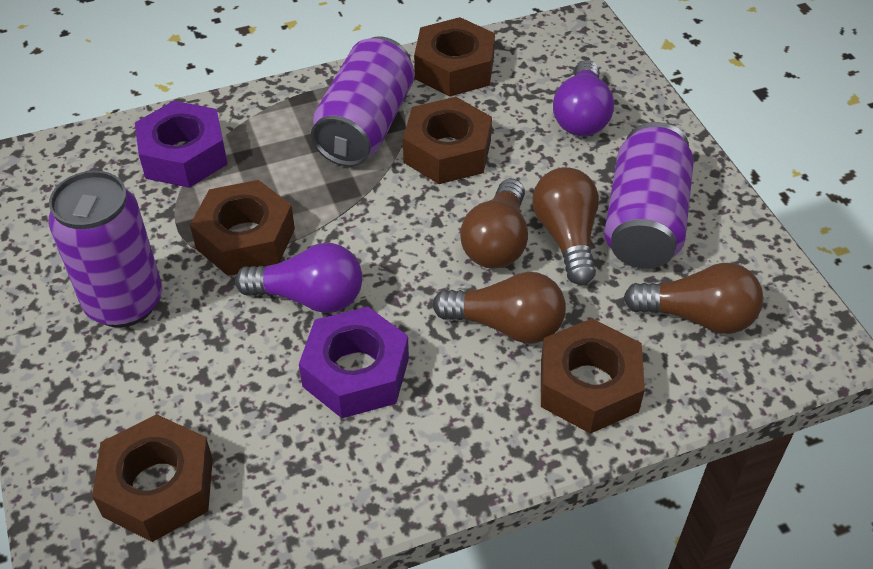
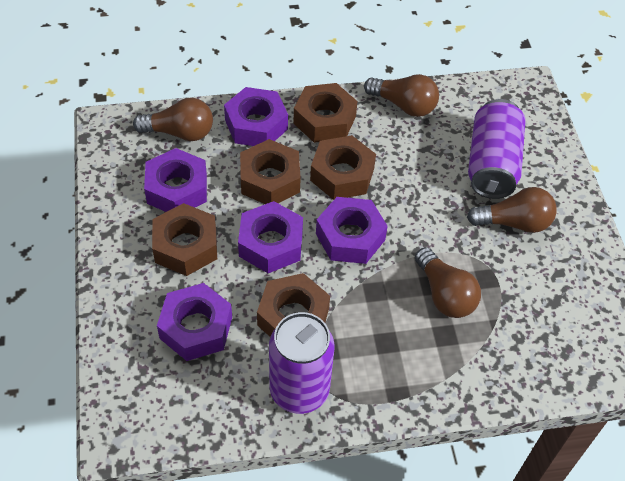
purple can: [48,171,162,328] [311,37,414,167] [604,122,694,269] = 3 -> [269,312,334,414] [468,99,526,199] = 2
purple light bulb: [235,243,362,313] [553,60,614,136] = 2 -> none = 0
purple nut: [135,101,227,188] [299,307,409,418] = 2 -> [144,148,207,212] [157,283,232,361] [224,87,288,146] [238,201,303,273] [316,197,388,264] = 5

